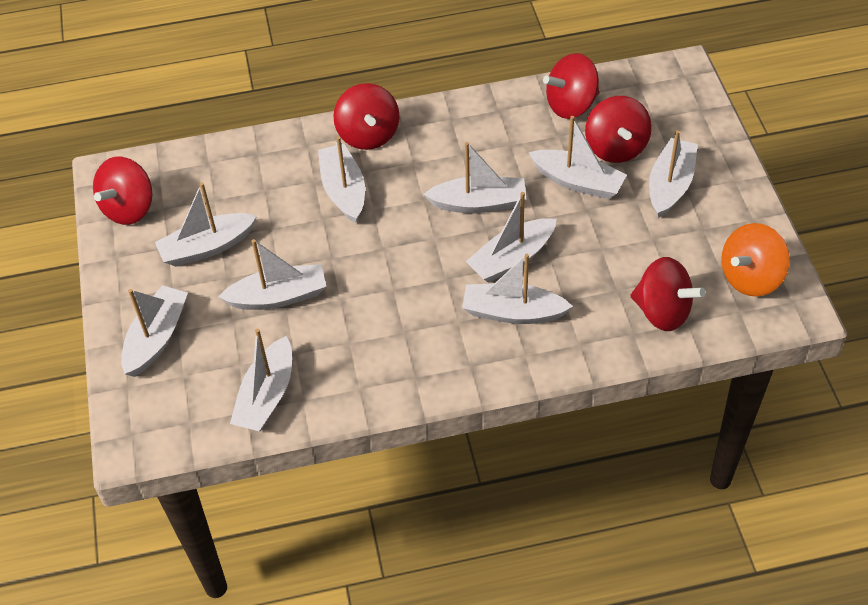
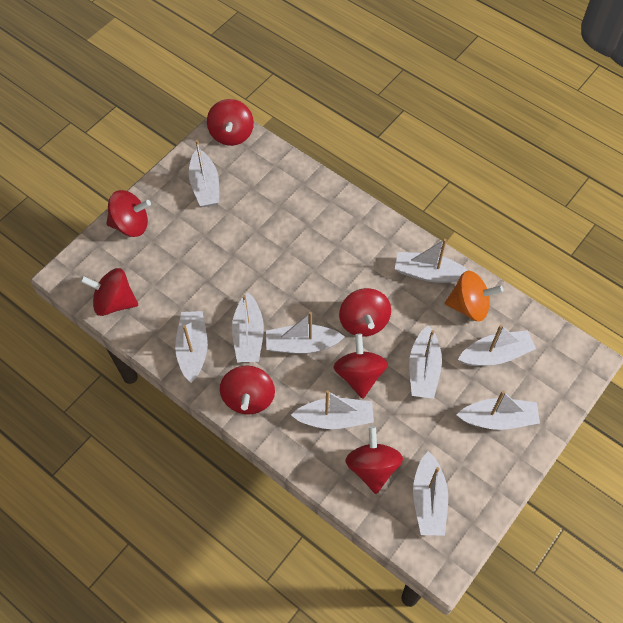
red spinning top: [93,157,152,225] [334,83,400,150] [543,53,600,119] [585,96,652,163] [630,257,706,331] = 5 -> [80,268,138,316] [106,190,151,237] [207,99,254,146] [220,365,275,415] [333,334,388,399] [339,288,391,337] [345,426,403,494] = 7

